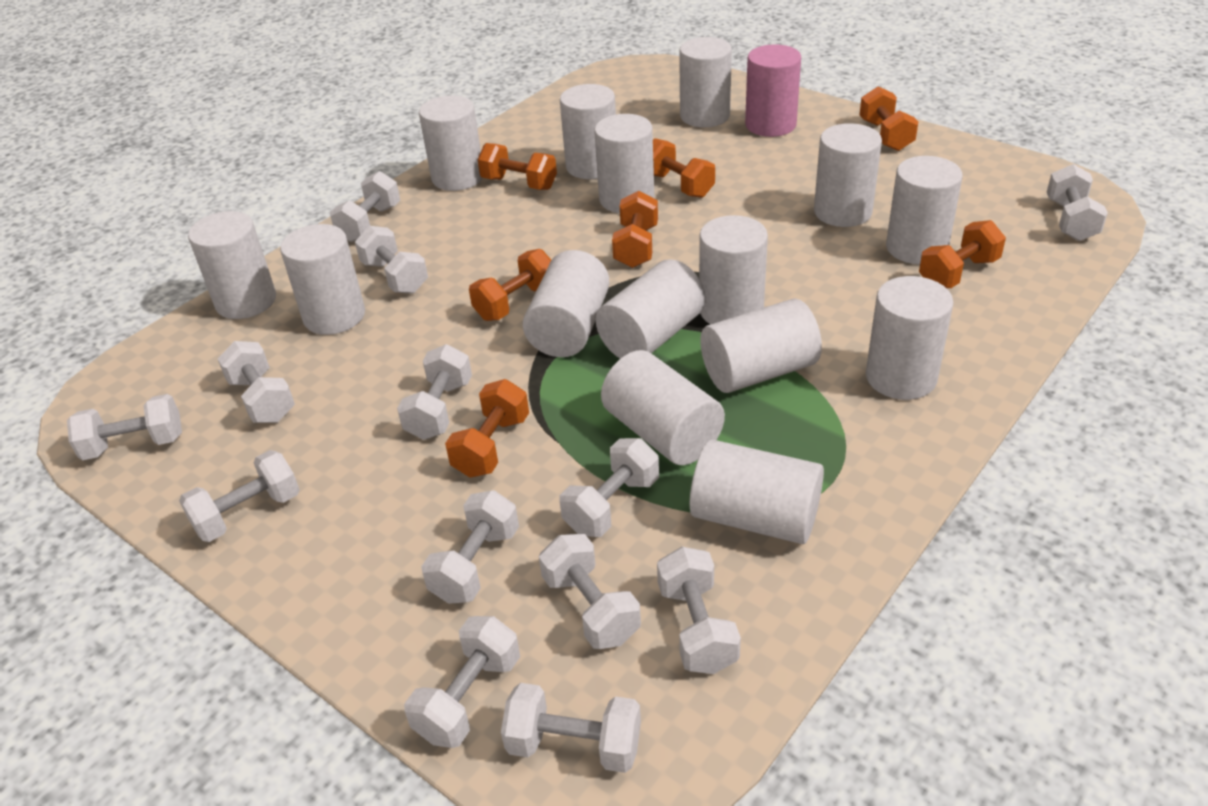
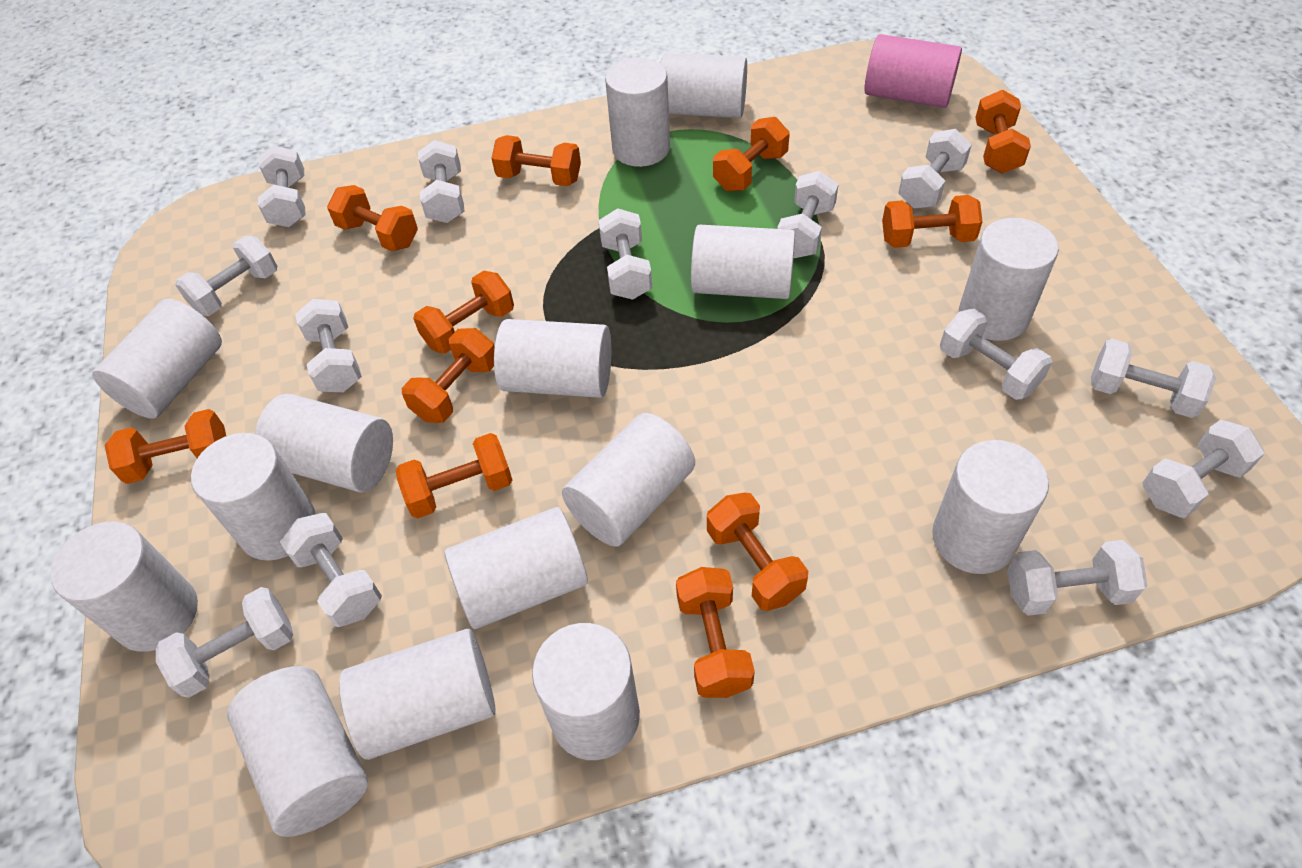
orange dumbbell: [445,379,529,478] [469,249,551,321] [477,143,557,190] [612,191,658,268] [653,138,715,198] [859,86,918,151] [919,220,1006,288] = 7 -> [104,409,226,484] [327,185,418,251] [396,433,512,518] [402,328,495,423] [413,271,514,354] [492,135,581,186] [676,567,755,698] [707,493,808,611] [713,117,790,191] [882,195,983,248] [975,90,1031,173] = 11

